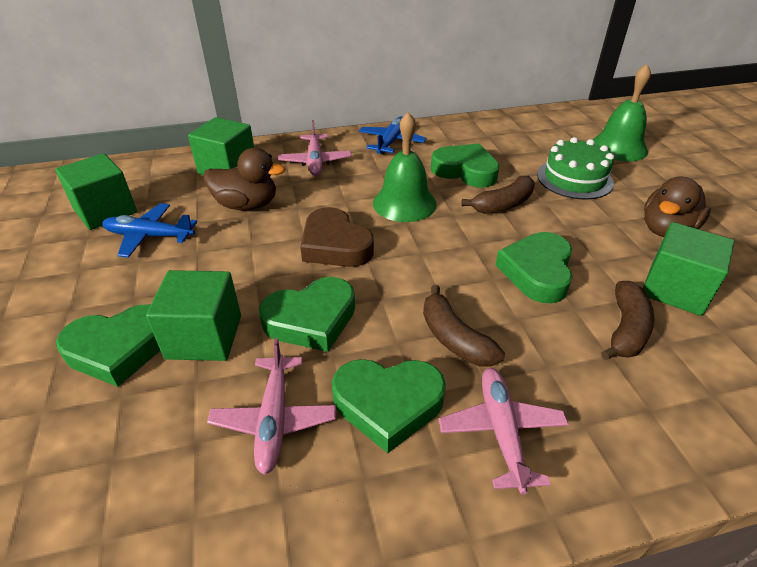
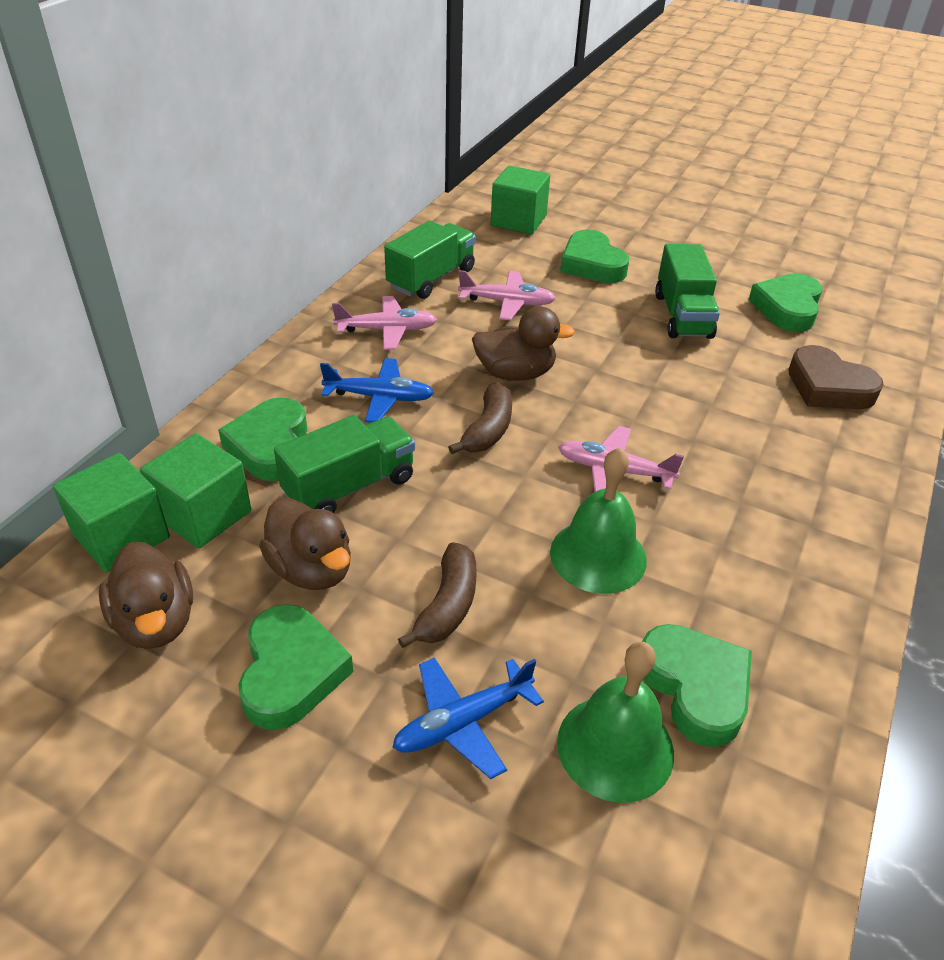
brown banana: [423,285,505,367] [461,176,535,214] [601,281,654,360] = 3 -> [398,542,477,648] [448,382,512,454] = 2
brown duck: [204,148,285,210] [644,177,711,237] = 2 -> [99,542,193,649] [259,497,351,590] [472,306,575,381] = 3
green cake: [537,137,614,200] = 1 -> none = 0
green cube: [55,153,137,230] [146,270,241,361] [188,117,254,175] [643,222,734,316] = 4 -> [53,453,170,572] [140,433,251,548] [491,166,550,234] = 3
green truck: none = 0 -> [274,415,415,513] [384,221,476,299] [655,244,720,339] = 3

